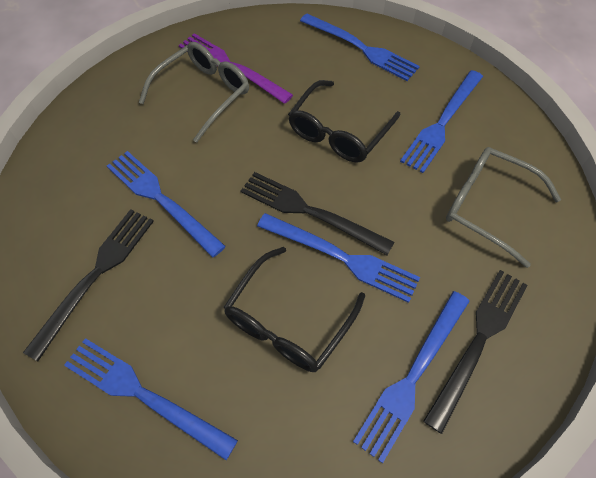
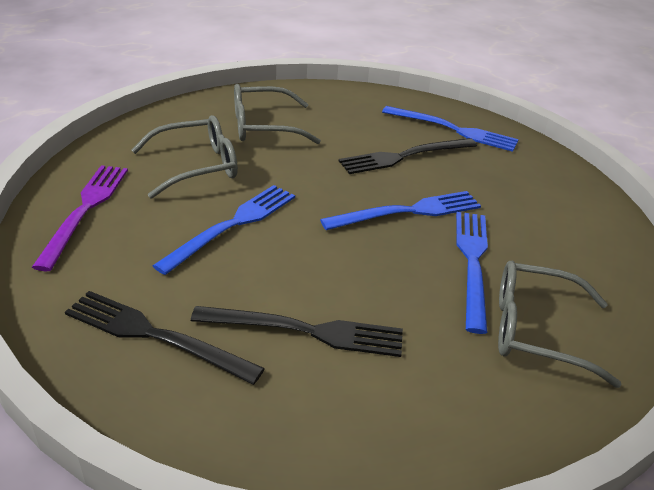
black glasses: [224,247,365,372] [288,80,400,163] = 2 -> none = 0
blue fork: [64,338,238,460] [107,151,226,258] [257,213,420,303] [300,14,420,81] [353,291,470,463] [400,70,483,173] = 6 -> [152,185,295,275] [320,191,481,230] [382,106,519,152] [456,212,488,334] = 4
grey glasses: [139,42,249,143] [446,147,561,268] = 2 -> [132,115,238,199] [234,84,321,144] [498,261,622,388] = 3

